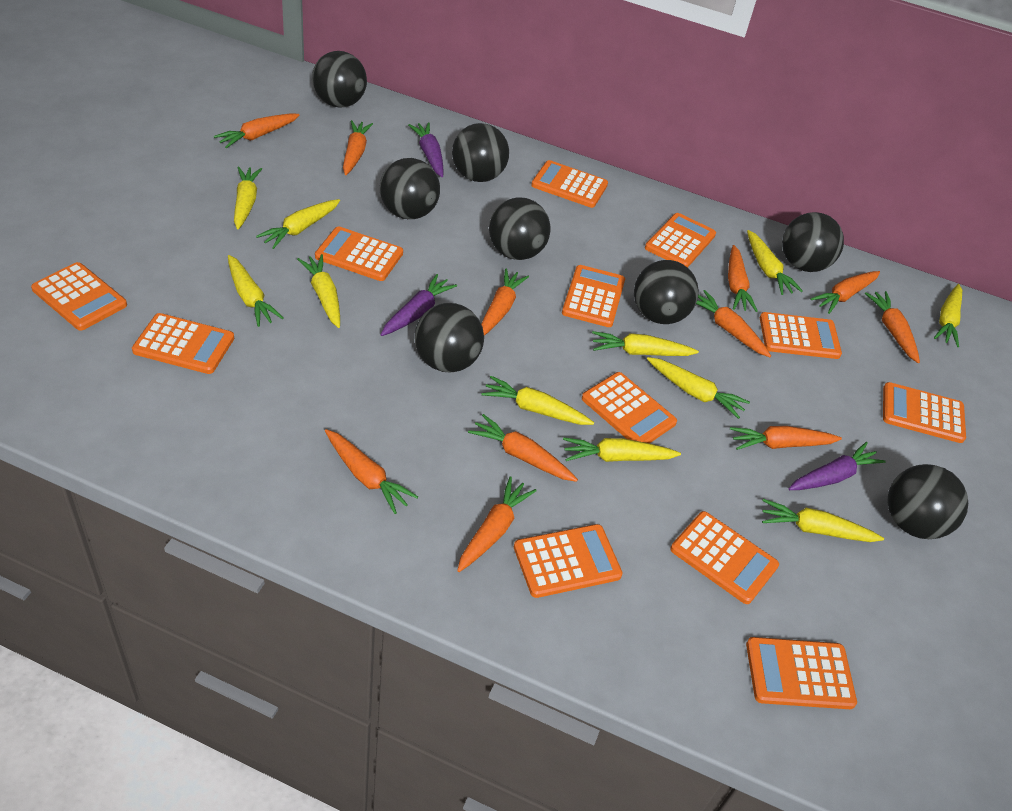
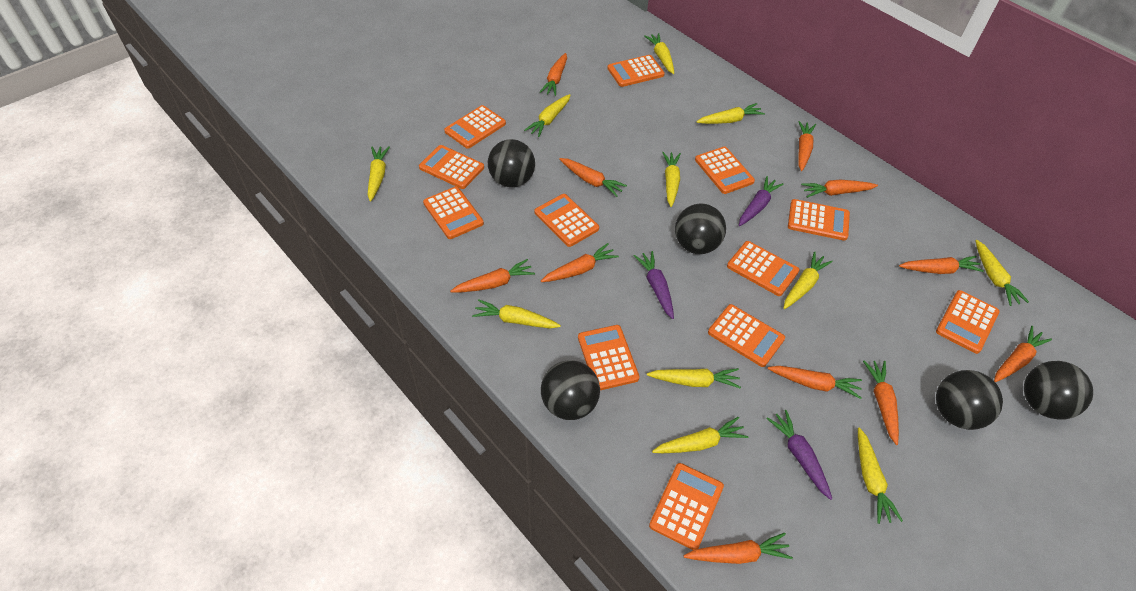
black ball: [312,51,367,107] [380,158,440,219] [415,303,484,372] [452,123,509,182] [489,197,551,260] [634,260,699,324] [782,212,844,272] [887,464,968,539] = 8 -> [488,139,535,187] [541,360,600,420] [675,203,726,254] [936,370,1003,430] [1024,361,1093,420] = 5

